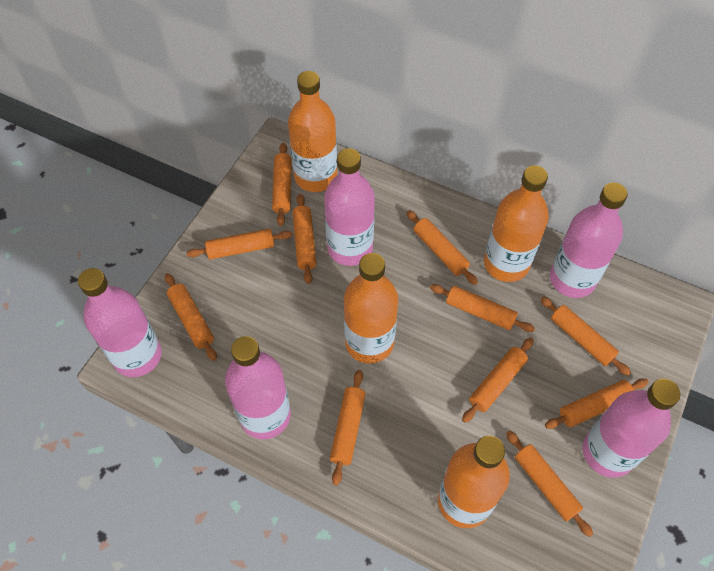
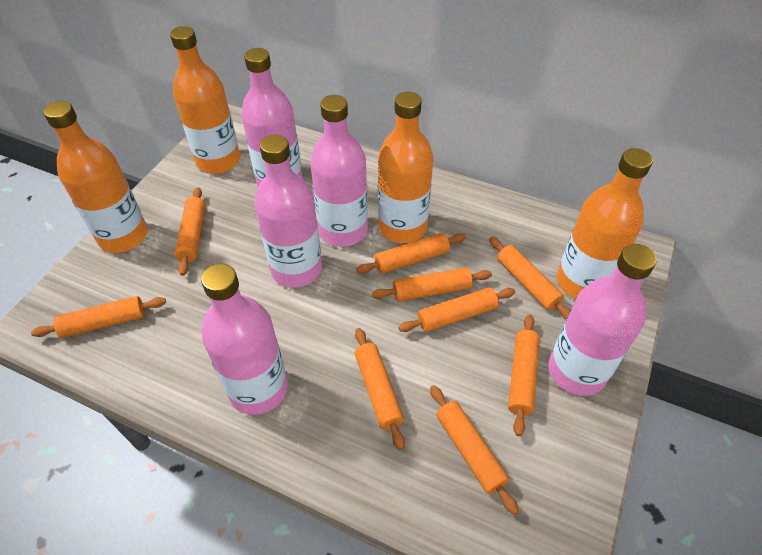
orange rolling pin: [165,273,217,361] [187,229,292,259] [272,143,292,226] [293,194,316,284] [330,370,366,485] [407,210,478,285] [430,284,535,332] [462,337,534,423] [506,431,593,537] [540,296,631,376] [545,379,649,429] = 11 -> [31,296,166,338] [175,187,206,276] [355,328,405,450] [356,233,466,274] [372,267,492,302] [399,287,515,332] [430,385,519,515] [489,237,571,319] [508,314,540,436] = 9

